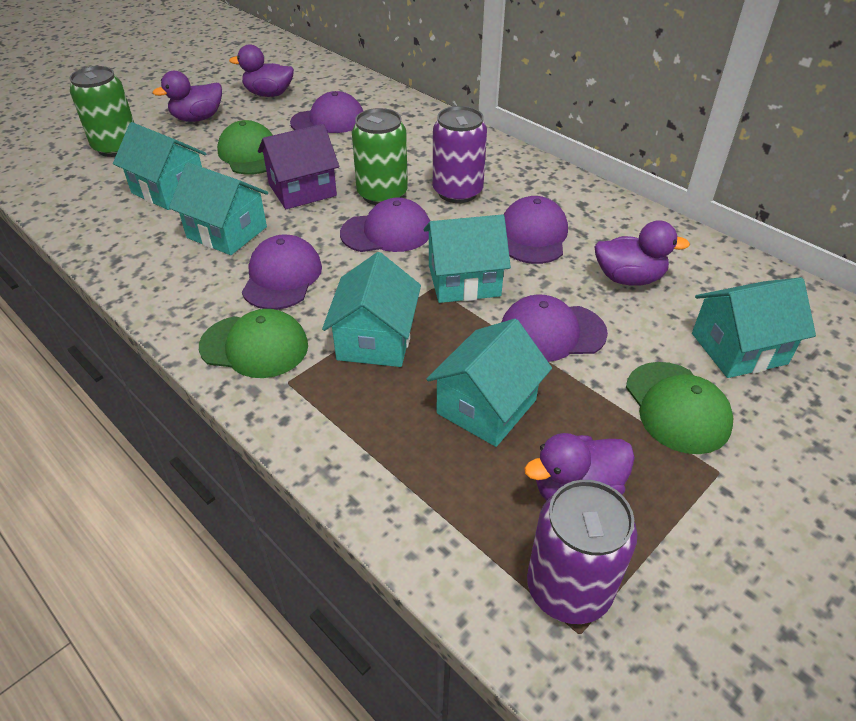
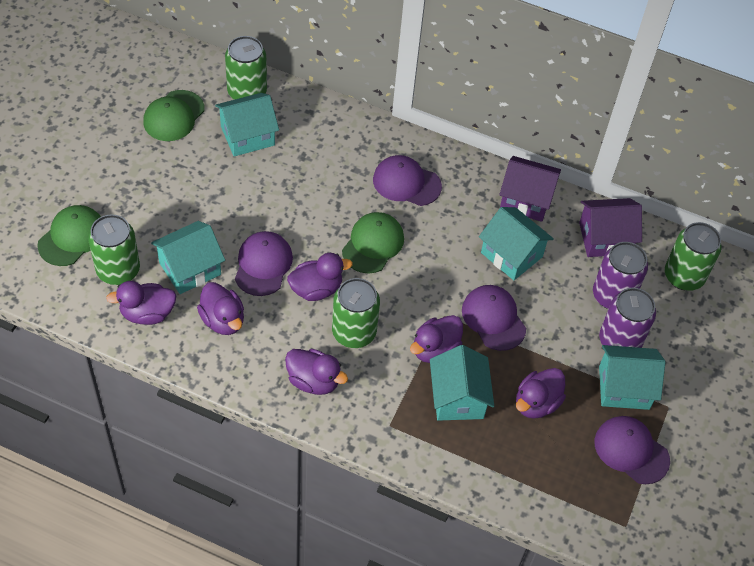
green can: [69,66,134,157] [352,108,408,205] = 2 -> [88,214,140,285] [225,36,267,100] [332,278,380,348] [665,222,722,291] = 4
purple cap: [242,235,322,310] [290,91,363,133] [340,198,430,252] [502,294,608,362] [503,196,568,264] = 5 -> [235,231,293,296] [373,155,442,206] [462,285,526,351] [595,416,670,484] = 4
purple duck: [153,71,222,122] [229,44,294,97] [524,433,635,501] [595,220,690,286] = 4 -> [106,281,176,325] [197,282,244,335] [285,349,348,395] [287,253,353,301] [410,315,463,363] [516,368,566,419] = 6
purple house: [258,124,339,209] = 1 -> [499,156,561,222] [579,198,642,257] = 2
turquoise house: [113,122,206,210] [169,162,268,255] [322,252,421,367] [424,214,511,303] [426,319,552,447] [692,277,816,378] = 6 -> [151,221,225,294] [215,93,279,156] [430,345,494,421] [479,207,554,280] [599,345,666,410] = 5

